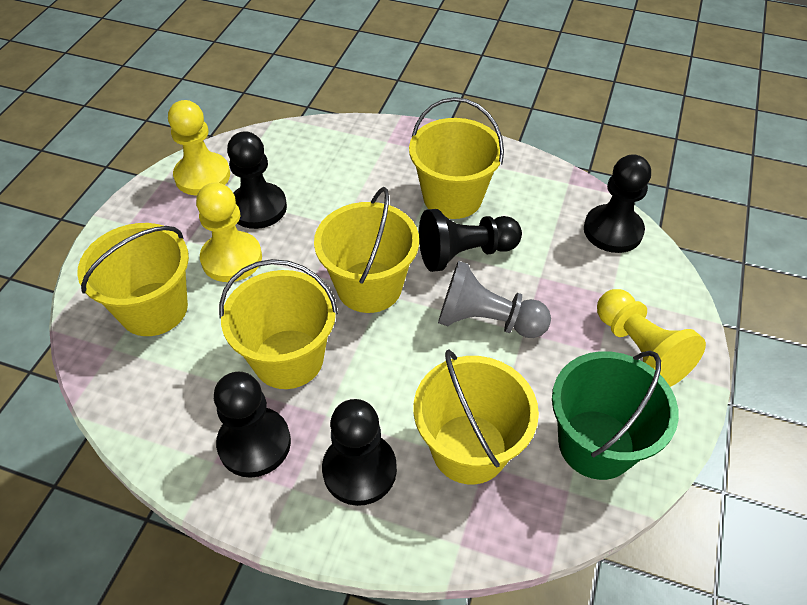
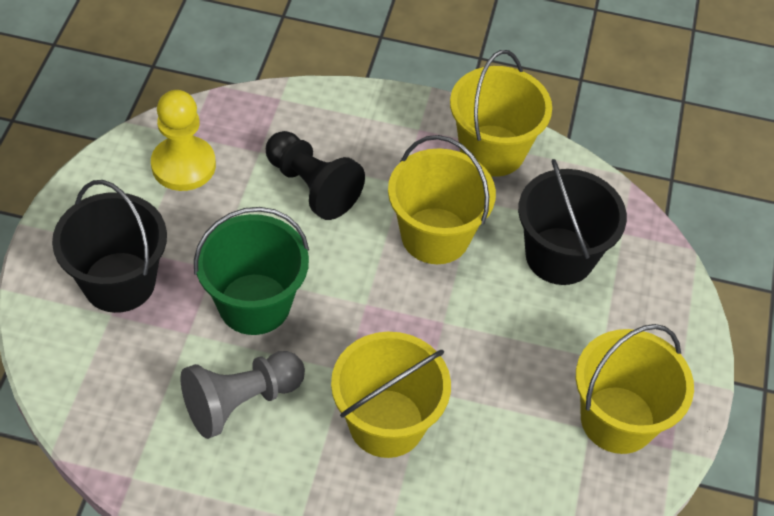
black bucket: none = 0 -> [52,180,167,313] [518,159,627,285] = 2
black pawn: [214,372,291,478] [227,131,287,229] [322,399,397,506] [419,209,522,272] [584,154,651,253] = 5 -> [266,131,365,220] = 1
yellow bucket: [77,223,189,336] [219,259,338,389] [314,187,419,313] [409,97,504,219] [414,350,539,485] = 5 -> [331,332,451,458] [388,135,496,264] [450,50,552,177] [576,324,694,454] = 4
yellow pawn: [168,100,230,196] [196,183,262,282] [597,289,706,387] = 3 -> [151,90,216,191] = 1

